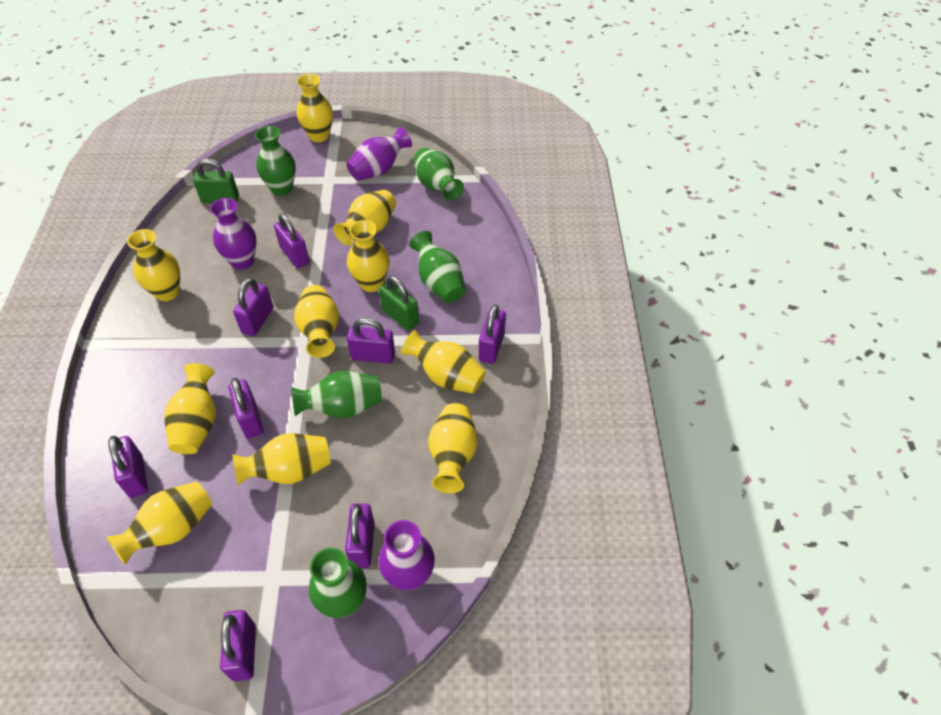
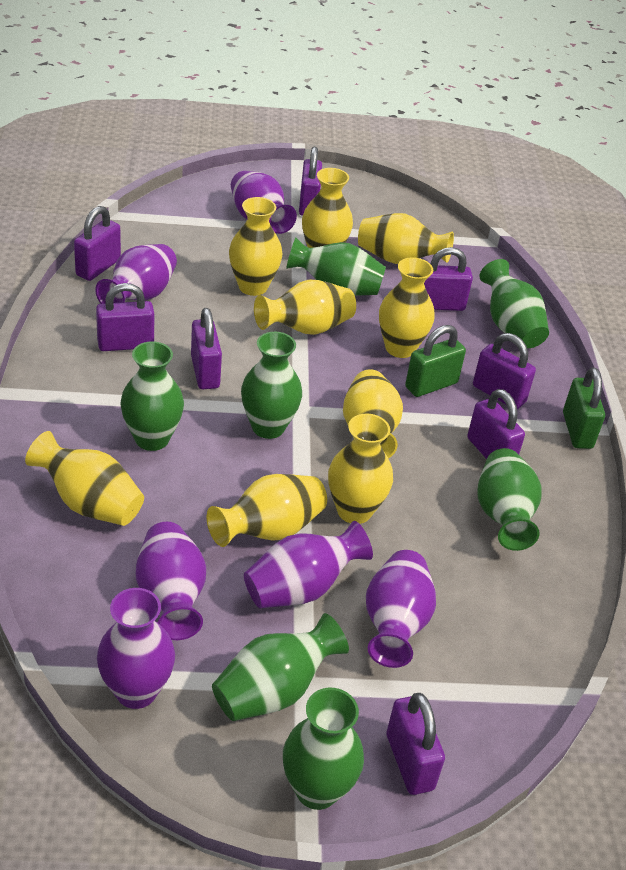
green vase: [255,126,296,196] [291,371,382,418] [309,548,367,618] [409,231,466,303] [414,148,464,201] = 5 -> [121,341,184,451] [212,613,349,721] [241,332,302,439] [283,688,364,810] [286,237,386,296] [478,448,542,551] [479,259,549,348] = 7
purple vase: [210,198,257,270] [346,127,412,181] [378,520,435,591] = 3 -> [95,244,177,304] [97,588,175,709] [136,522,206,640] [231,171,297,234] [244,521,373,608] [366,550,436,668] = 6
yellow vase: [106,481,212,565] [127,229,180,301] [164,363,216,454] [232,433,330,485] [294,285,339,358] [297,74,333,142] [334,190,396,245] [347,220,390,292] [401,330,486,394] [428,403,478,493] = 10 -> [25,431,144,526] [207,474,327,547] [229,197,282,296] [254,280,356,335] [302,168,353,248] [328,414,393,524] [343,369,403,458] [358,213,454,264] [379,257,435,358] = 9

